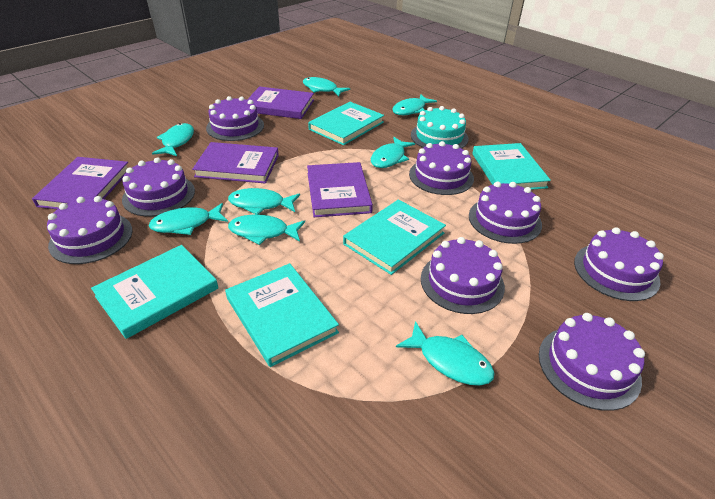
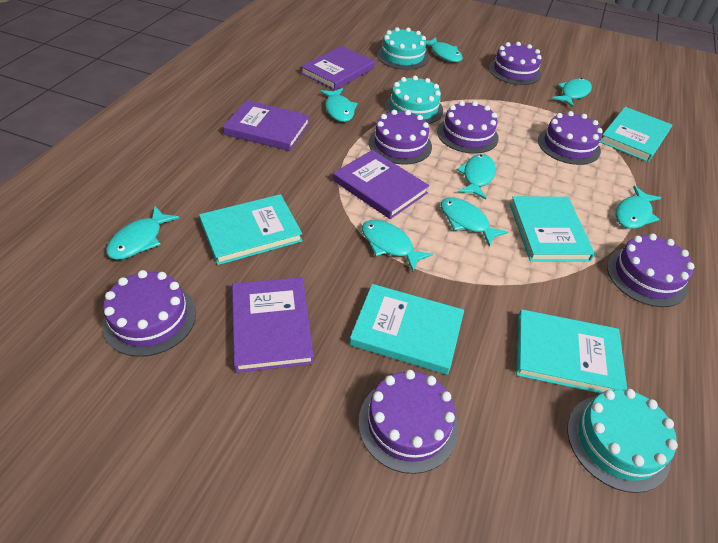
purple cake: [47,196,133,264] [122,158,195,217] [206,96,264,141] [409,141,474,195] [421,237,505,314] [469,181,542,244] [539,313,645,411] [574,227,664,301] = 8 -> [102,270,196,357] [358,370,459,474] [369,110,432,165] [437,101,499,154] [489,42,542,85] [538,111,603,165] [607,234,695,307] = 7
turquoise cake: [411,106,469,149] = 1 -> [377,27,429,70] [385,76,443,124] [567,389,678,493] = 3

